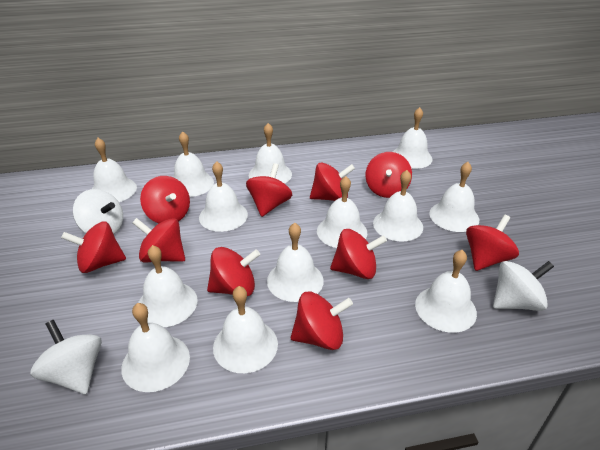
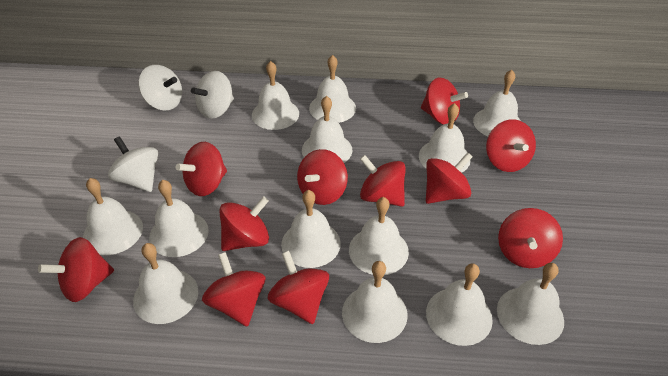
red spinning top: [61,221,126,273] [132,218,185,262] [140,176,190,223] [207,247,260,296] [246,163,292,217] [291,292,353,350] [310,162,355,201] [330,229,387,279] [366,152,412,198] [466,215,519,271] = 10 -> [38,237,114,302] [176,142,227,196] [202,252,265,327] [219,196,269,251] [267,251,329,324] [297,149,348,205] [360,155,406,207] [421,78,468,125] [426,152,473,204] [486,119,536,172] [498,208,563,268] = 11

